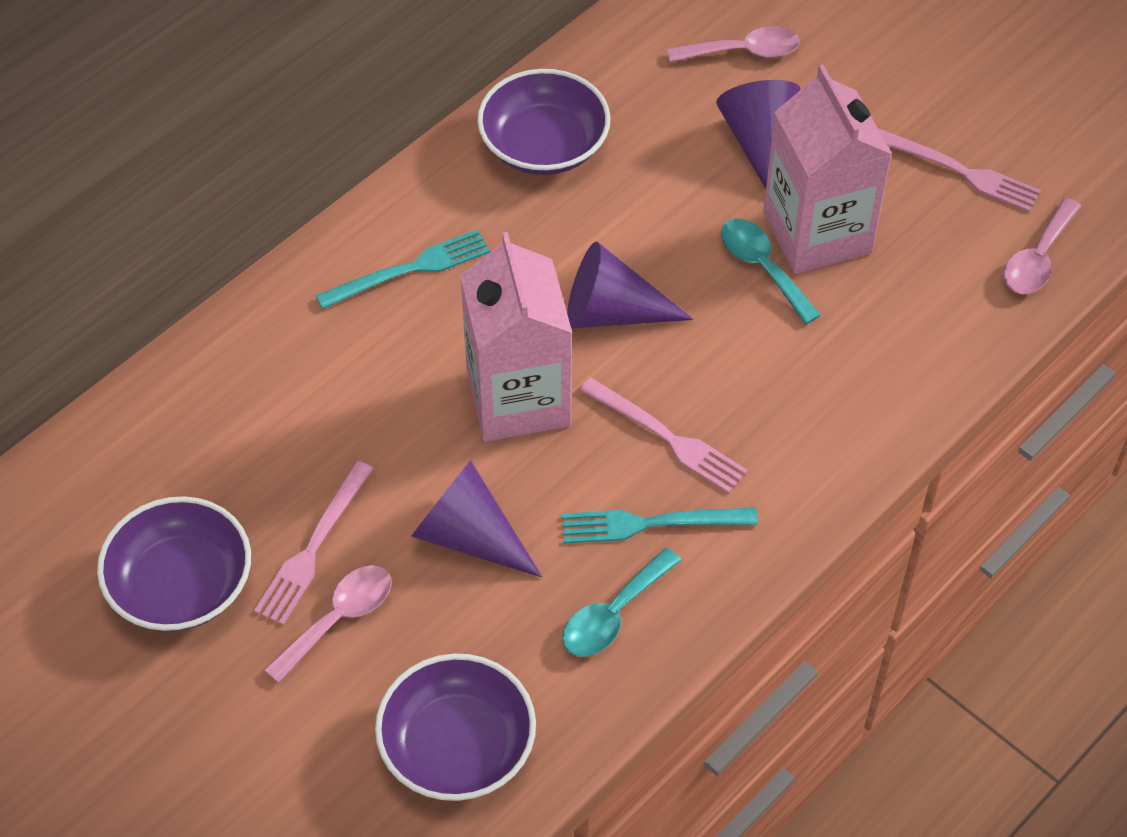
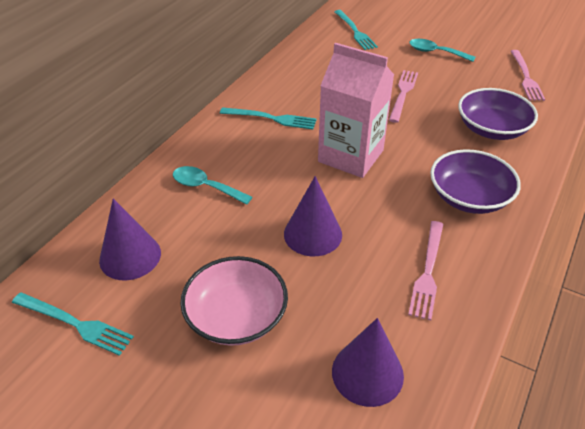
pink bowl: none = 0 -> [180,256,288,346] = 1
pink carton: [460,232,572,442] [763,65,892,274] = 2 -> [318,43,394,178] = 1
pink spoon: [264,565,391,683] [667,26,800,62] [1003,198,1081,294] = 3 -> none = 0
purple bowl: [97,496,251,631] [375,653,536,801] [477,69,610,175] = 3 -> [430,149,521,214] [458,88,538,140] = 2
turquoise fork: [315,229,490,309] [562,507,758,544] = 2 -> [12,292,134,356] [220,107,317,129] [334,10,378,50] = 3

